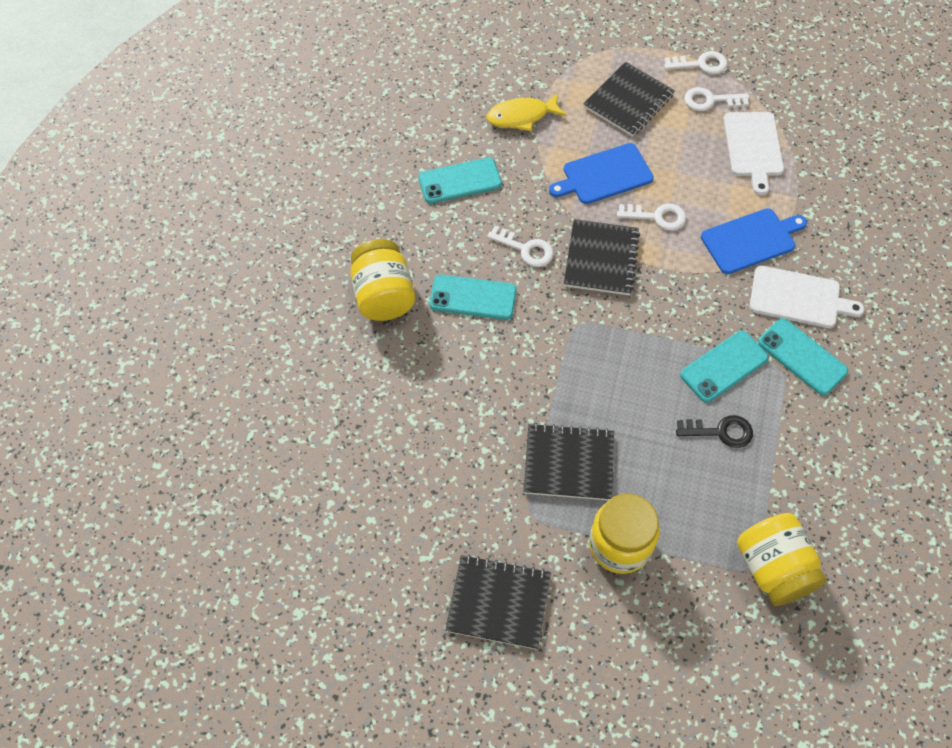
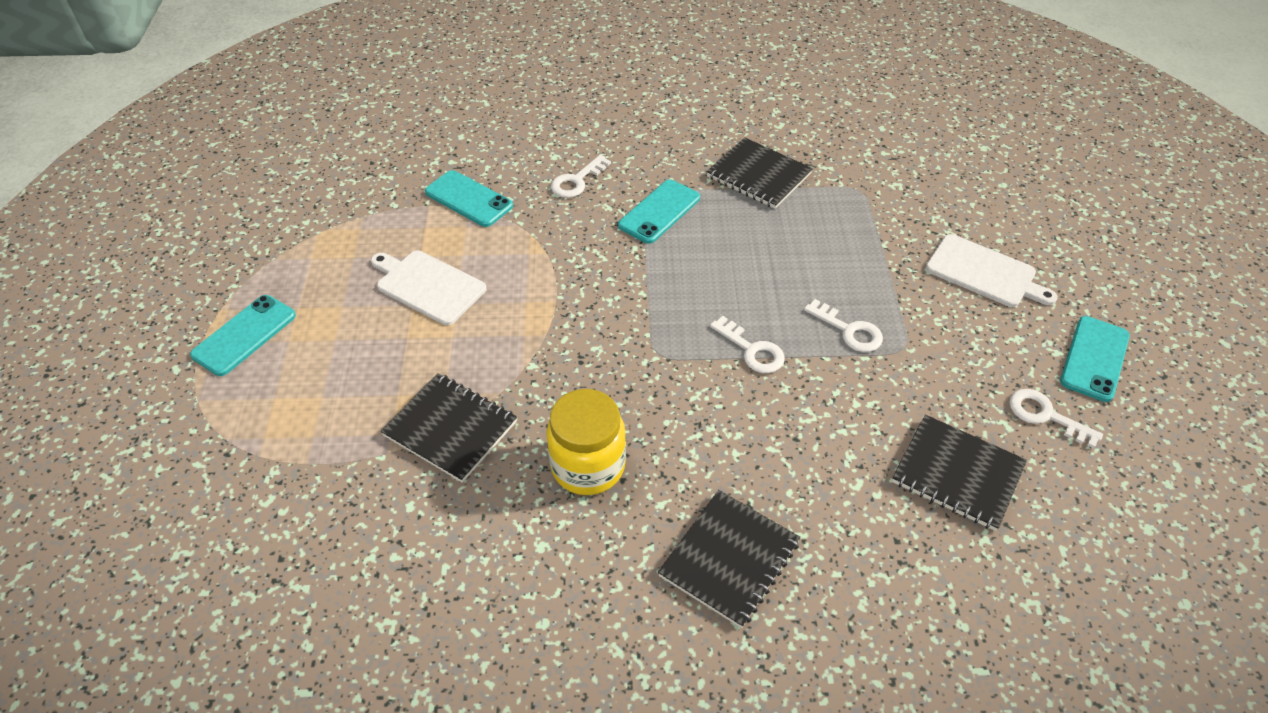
black key: [676,415,753,448] = 1 -> none = 0
blue cutting board: [549,143,654,204] [701,208,807,274] = 2 -> none = 0
yellow fish: [486,92,567,131] = 1 -> none = 0
yellow jar: [351,239,415,321] [589,494,659,574] [737,513,827,606] = 3 -> [547,389,626,495] = 1

